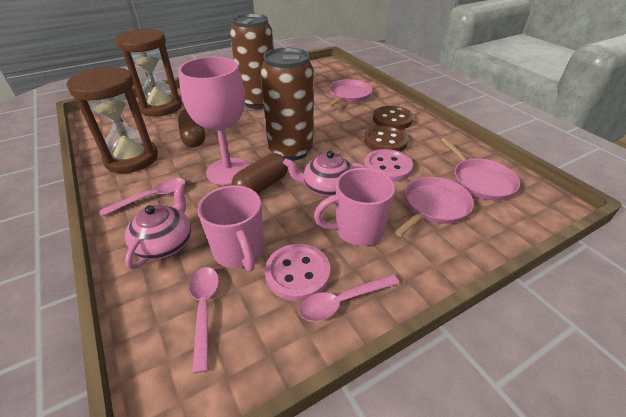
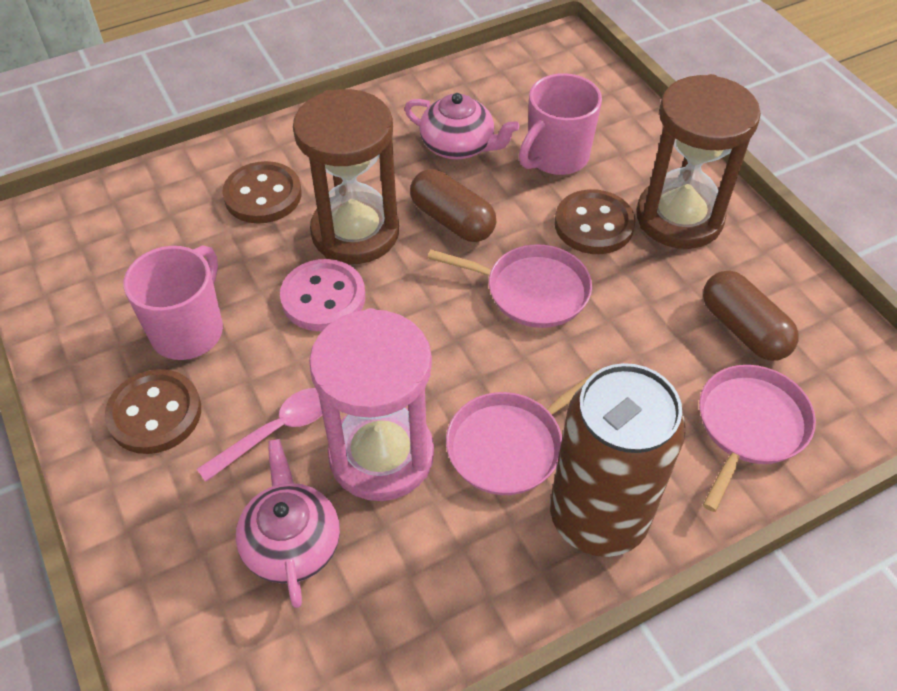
brown button: [364,126,408,152] [373,106,414,129] = 2 -> [105,369,201,454] [222,161,302,224] [555,189,635,254] = 3
brown can: [230,14,273,109] [260,48,314,161] = 2 -> [550,363,686,557] = 1
pink button: [265,244,330,301] [364,149,413,182] = 2 -> [280,259,365,331] = 1
pink goblet: [178,57,249,185] = 1 -> none = 0
pink hourglass: none = 0 -> [309,308,434,501] = 1
pink spoon: [99,178,185,217] [189,267,219,373] [299,274,399,322] = 3 -> [197,388,322,482] = 1

